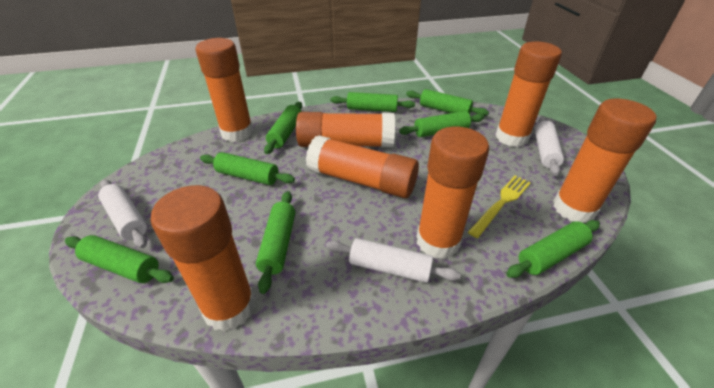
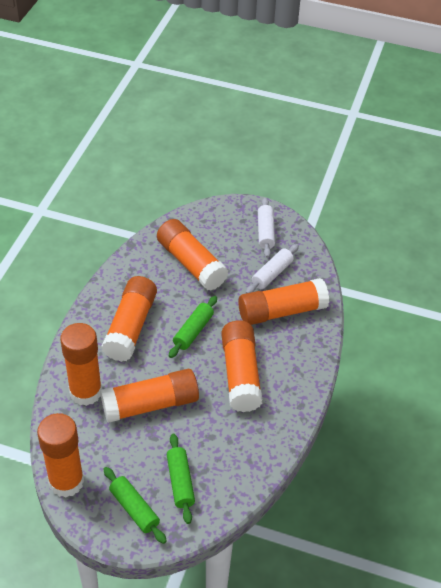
green rolling pin: [65,235,174,283] [200,152,295,185] [256,191,295,294] [264,102,302,154] [330,92,415,112] [399,111,484,137] [406,89,489,116] [506,220,600,278] = 8 -> [103,467,166,544] [167,434,195,524] [169,296,217,358] = 3
white rolling pin: [98,180,147,248] [326,238,461,283] [535,117,564,176] = 3 -> [246,244,299,293] [258,198,275,258] = 2
yellow fork: [468,175,531,238] = 1 -> none = 0

